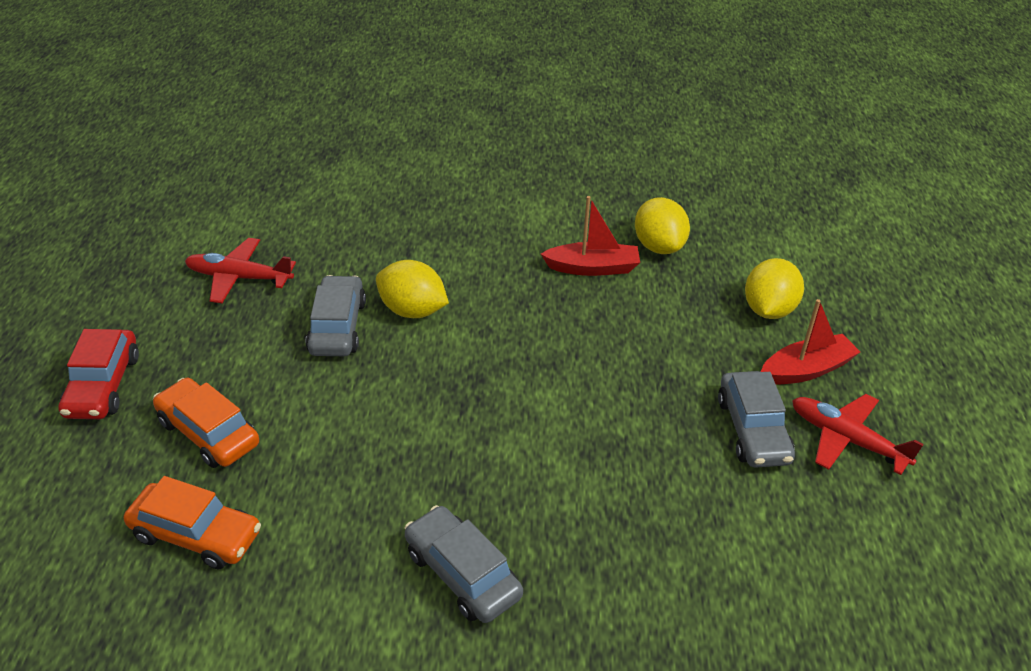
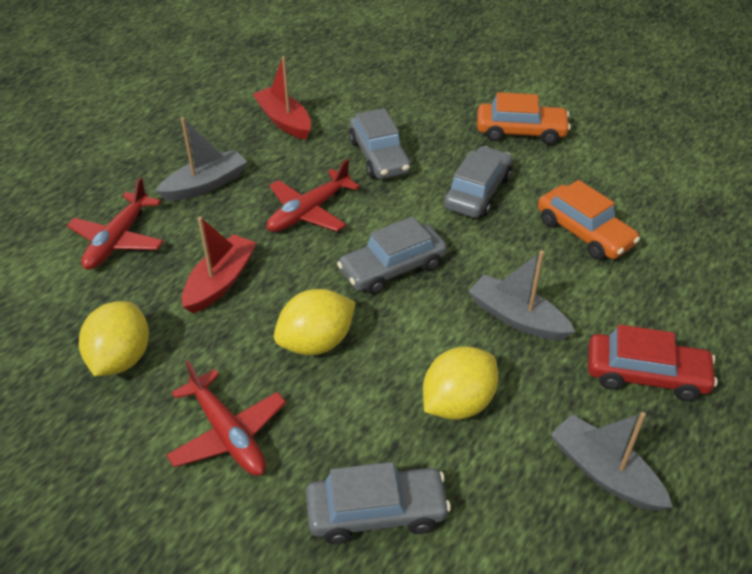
grey boat: none = 0 -> [156,117,247,201] [468,251,575,341] [551,412,672,511] = 3
grey car: [306,275,366,356] [404,505,523,623] [718,371,795,468] = 3 -> [306,462,451,544] [337,217,447,295] [349,108,411,179] [444,146,512,218] = 4
red plane: [185,238,296,303] [792,394,924,475] = 2 -> [67,177,164,269] [166,361,286,476] [267,159,360,232] = 3

